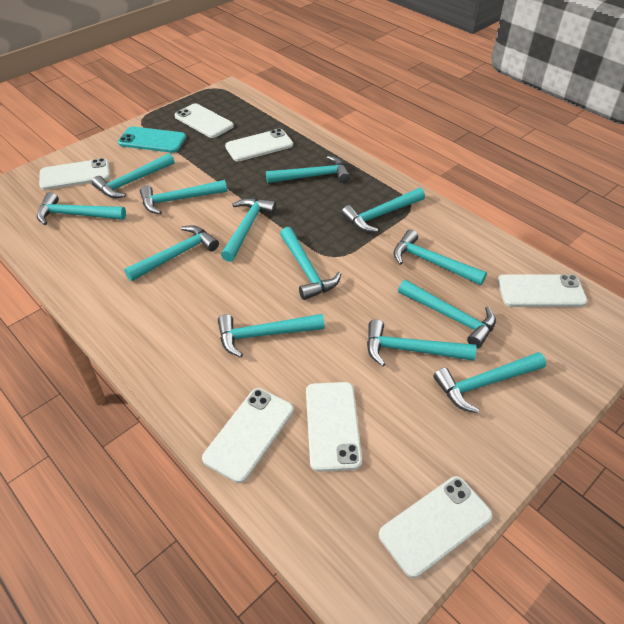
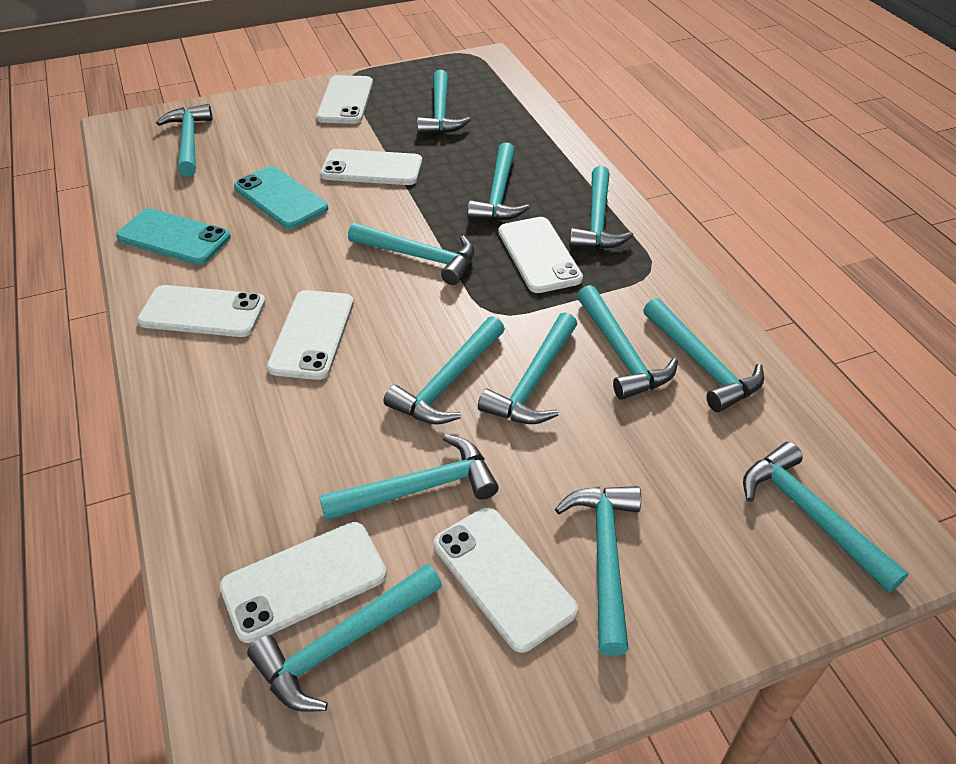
turquoise phone: [118,126,186,153] = 1 -> [116,208,231,265] [234,166,328,229] = 2

